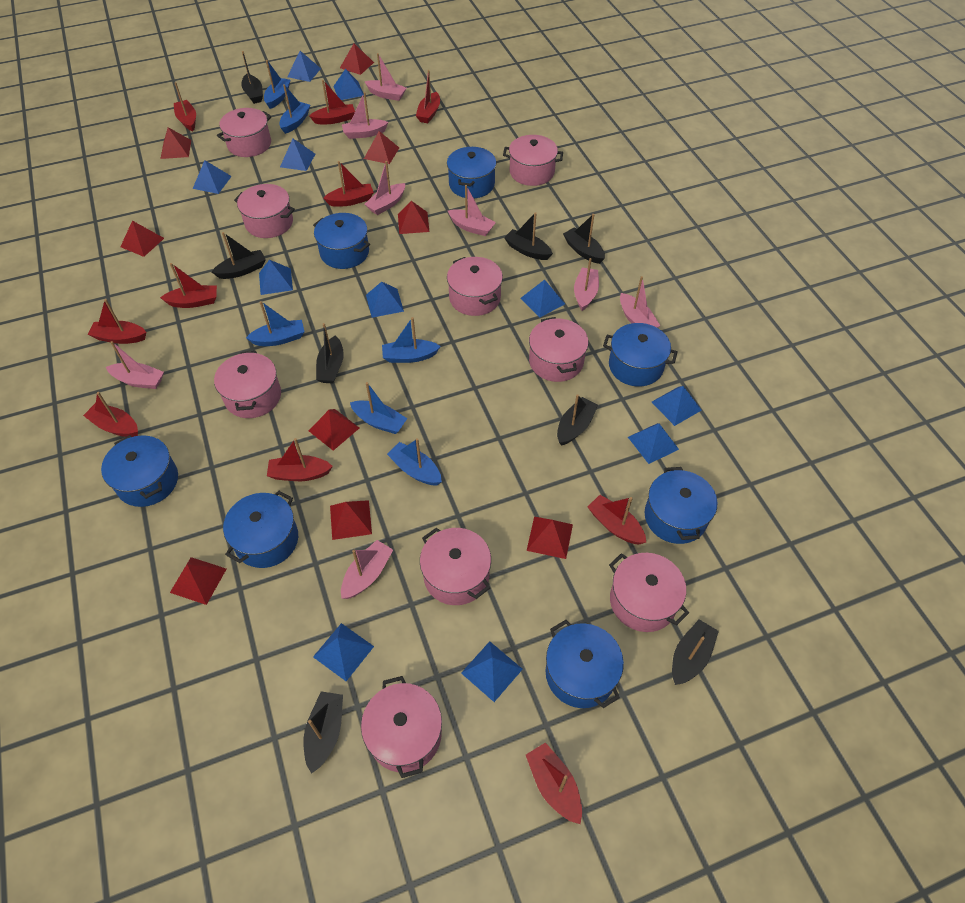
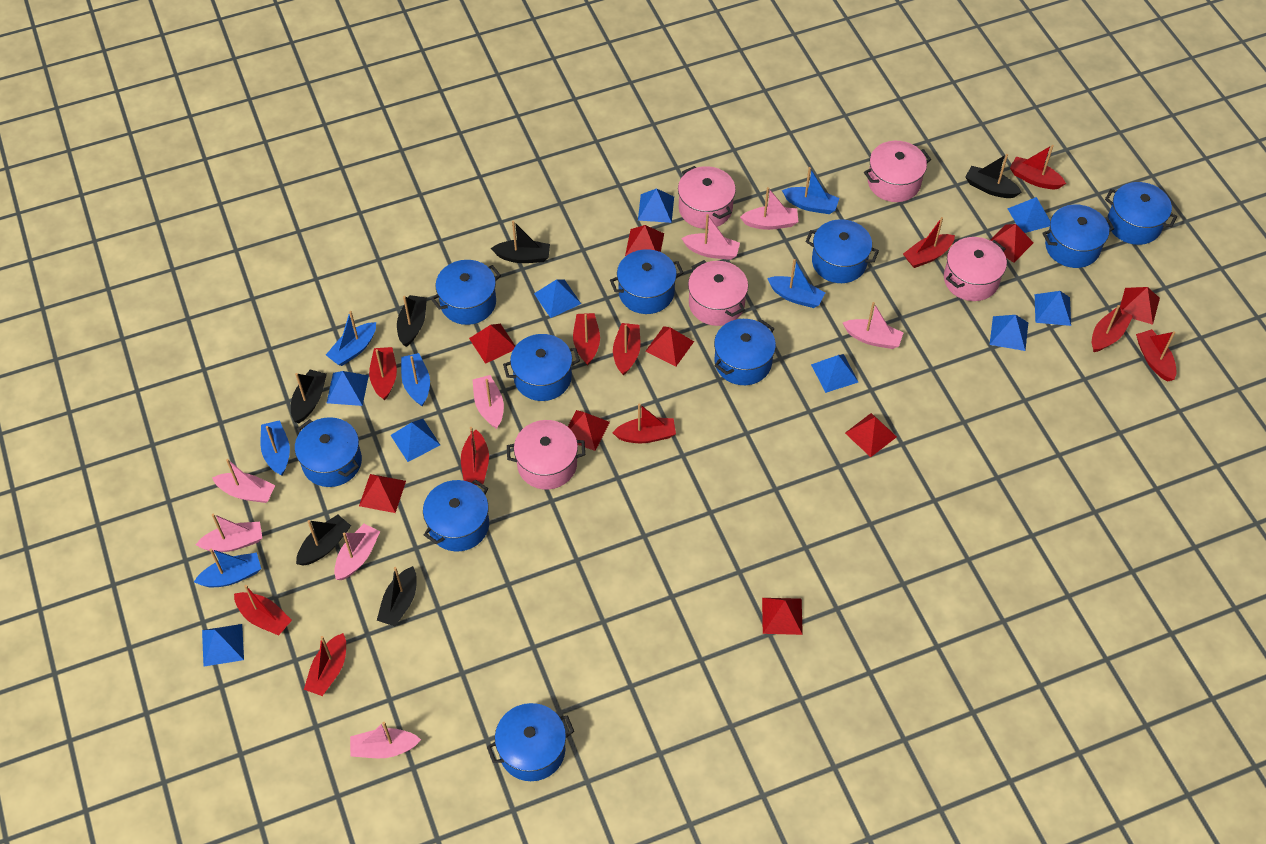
black boat: [212,232,266,279] [241,51,263,104] [304,691,343,774] [316,323,344,383] [504,212,553,260] [557,394,598,446] [563,214,605,264] [672,619,719,685] = 8 -> [291,370,327,423] [296,514,351,566] [377,566,417,626] [397,295,427,347] [491,221,550,263] [965,154,1022,198] = 6
blue pot: [101,435,178,507] [223,491,298,568] [313,213,370,269] [447,147,496,198] [546,620,624,708] [603,323,678,386] [645,467,717,544] = 7 -> [295,417,362,487] [423,479,489,551] [431,260,501,325] [487,703,574,781] [503,334,580,401] [610,249,683,314] [714,319,776,385] [806,219,879,283] [1042,205,1114,268] [1105,182,1177,245] = 10
blue pyramid: [193,160,232,194] [259,260,293,295] [280,139,315,171] [287,51,321,82] [313,623,374,681] [333,69,364,100] [366,282,404,318] [461,641,523,702] [520,280,565,318] [628,423,679,464] [652,386,702,426] = 11 -> [202,624,244,666] [327,371,369,406] [391,419,440,462] [534,279,581,318] [638,188,674,223] [811,354,858,393] [990,315,1028,351] [1007,197,1050,233] [1035,291,1071,326] = 9
pink pot: [214,351,281,418] [217,108,271,157] [234,184,295,238] [361,676,442,778] [420,528,491,605] [447,257,503,316] [503,135,563,186] [529,317,589,382] [609,553,689,632] = 9 -> [507,420,585,490] [678,166,736,229] [688,260,748,326] [864,141,931,202] [944,237,1007,301] = 5
red boat: [83,392,138,437] [88,299,146,344] [160,263,217,308] [174,82,196,131] [267,438,333,481] [309,80,355,124] [323,161,374,207] [416,70,440,123] [526,742,582,824] [587,495,646,545] = 10 -> [234,585,292,636] [304,633,346,696] [369,347,397,401] [461,427,489,485] [573,313,600,365] [612,403,676,443] [613,323,641,376] [903,217,955,268] [1010,145,1066,189] [1092,305,1133,352] [1136,329,1176,382] = 11

